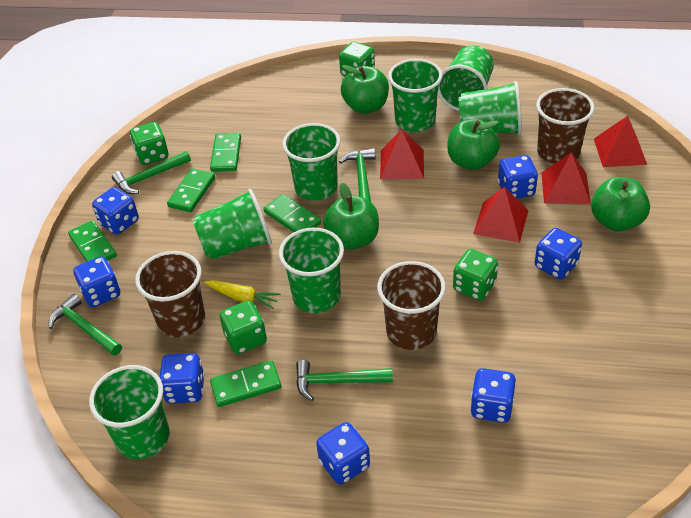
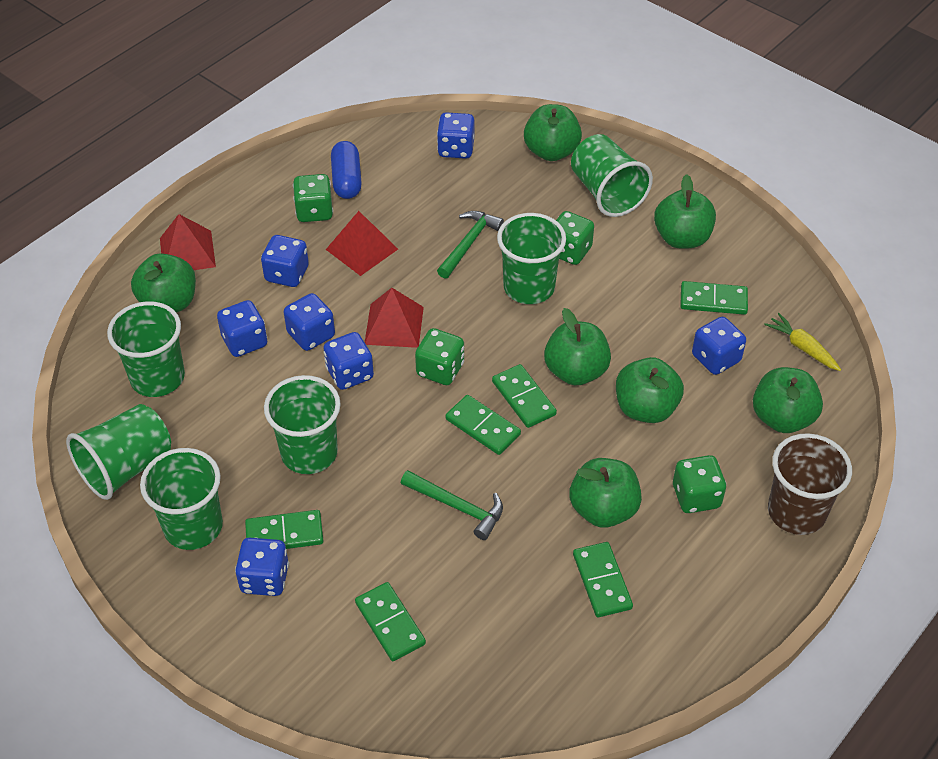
blue capsule: none = 0 -> [331,141,362,199] = 1
brown cup: [135,251,205,337] [377,261,446,350] [536,88,595,164] = 3 -> [768,433,852,535] = 1
green apple: [323,183,379,250] [341,65,389,114] [447,119,500,170] [591,177,650,232] = 4 -> [131,253,196,313] [524,104,582,161] [544,308,611,385] [569,458,642,528] [616,357,684,423] [654,174,716,249] [753,367,823,433] = 7
green cup: [89,365,170,460] [193,189,272,260] [279,228,344,313] [282,123,340,201] [388,59,443,132] [438,45,494,111] [458,81,522,135] = 7 -> [66,404,171,500] [107,301,185,397] [140,448,223,550] [264,375,341,474] [497,213,566,304] [571,134,653,217] = 6
green domino: [68,220,117,262] [167,168,215,212] [210,133,241,172] [210,360,281,407] [263,194,321,232] = 5 -> [245,510,323,549] [355,582,426,661] [446,395,521,455] [492,364,557,428] [573,542,633,617] [680,281,748,315] = 6
green hammer: [49,294,122,356] [112,151,191,194] [296,360,393,401] [339,148,376,202] = 4 -> [401,470,503,540] [437,211,504,279] = 2
red pyramid: [380,129,424,179] [473,187,528,243] [541,152,591,204] [594,116,647,167] = 4 -> [160,214,216,270] [326,211,398,276] [365,288,424,348] = 3

